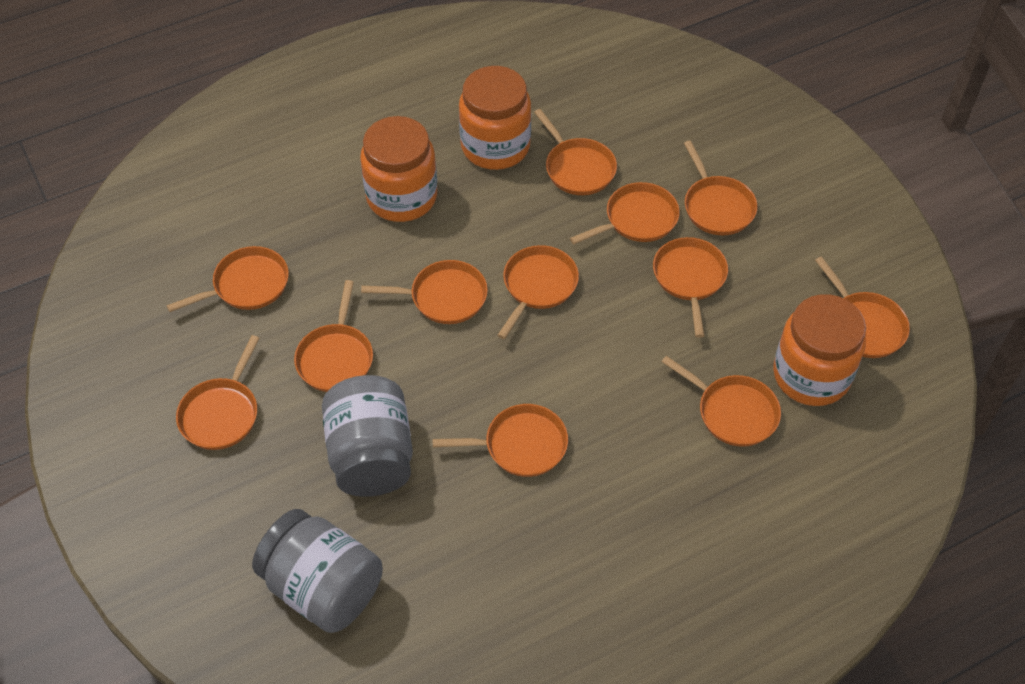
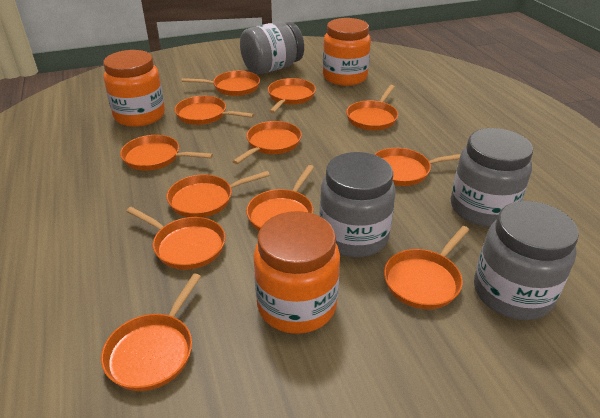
grey jar: [252,509,383,633] [322,375,413,497] = 2 -> [240,22,304,75] [320,152,396,257] [451,128,533,227] [474,201,579,320] = 4

